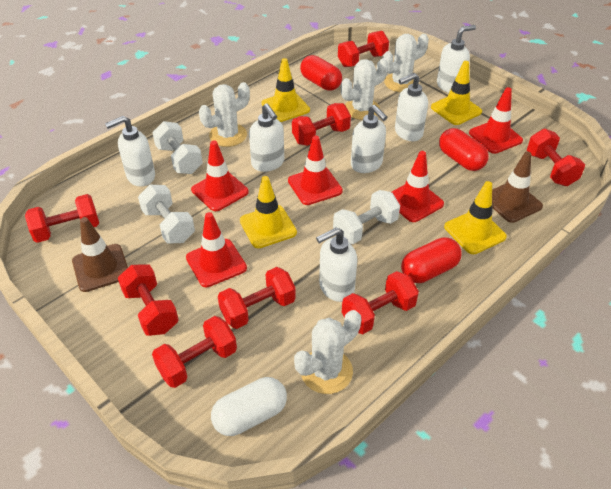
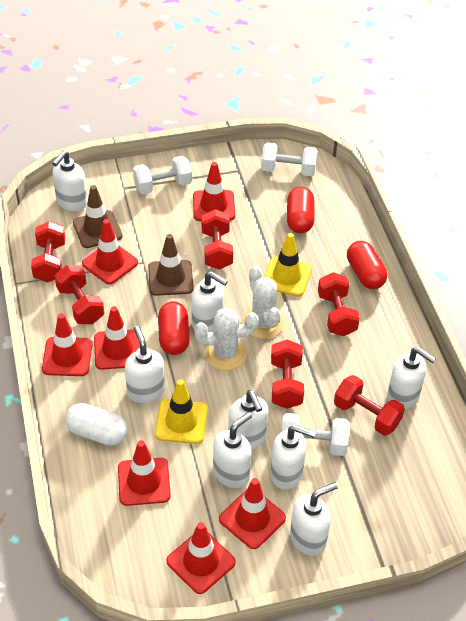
red dumbbell: [25,194,99,243] [118,264,179,336] [152,316,237,388] [218,267,296,329] [292,103,351,146] [338,31,389,67] [342,271,419,334] [527,129,585,186] = 8 -> [31,221,65,283] [55,265,104,324] [201,209,233,269] [271,339,304,409] [318,272,360,336] [334,375,405,436] = 6
red traffic cone: [186,212,247,287] [191,140,249,211] [288,136,343,205] [392,151,444,222] [469,87,523,154] = 5 -> [42,313,93,376] [82,219,138,284] [94,306,140,370] [118,440,171,506] [166,522,236,594] [193,162,235,221] [219,478,286,549] = 7
white cactus: [199,82,250,147] [294,310,361,394] [341,58,388,120] [383,34,429,92] = 4 -> [194,307,259,370] [242,266,284,339] = 2
white soap dispenser: [105,116,155,187] [249,104,284,172] [316,227,357,302] [351,105,387,173] [395,73,428,141] [437,25,476,93] = 6 -> [52,151,88,211] [125,326,165,403] [191,271,228,332] [213,412,252,488] [228,390,269,450] [270,425,316,490] [290,482,338,556] [387,347,436,409] = 8
yellow traffic cone: [240,176,297,248] [262,58,310,122] [431,61,482,125] [444,181,507,254] = 4 -> [155,379,208,444] [264,233,312,297] = 2

